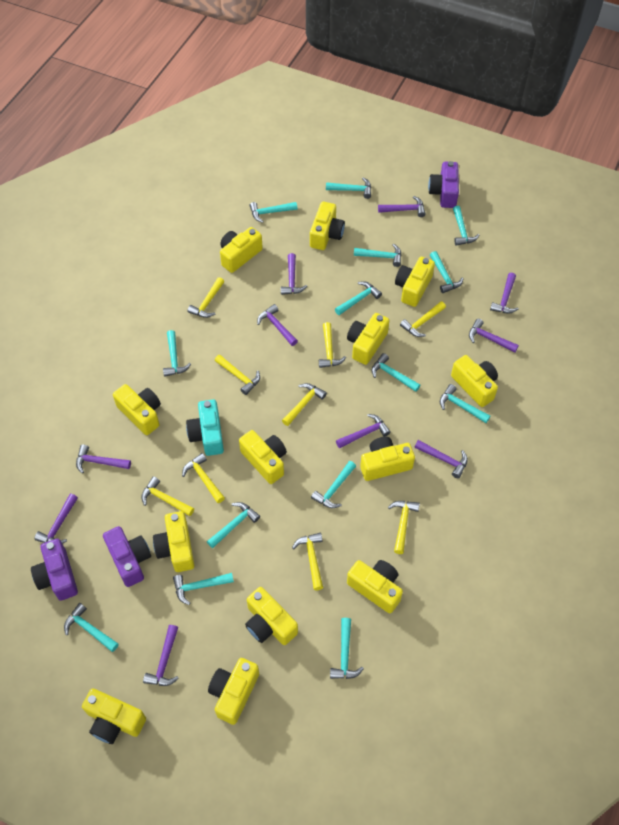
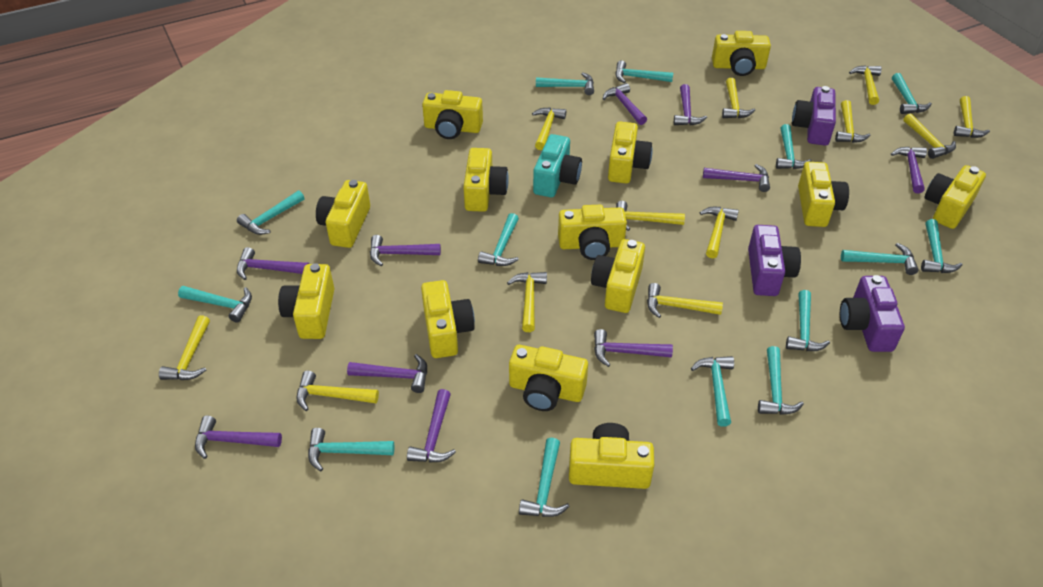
yellow hammer: [141,476,194,516] [182,453,225,503] [187,277,224,318] [215,355,260,395] [282,383,327,426] [292,533,323,590] [319,322,346,368] [388,501,420,554] [400,301,446,337] = 9 -> [159,315,210,380] [296,371,379,411] [507,272,547,332] [532,107,566,150] [616,201,685,231] [647,283,723,318] [700,207,739,258] [722,78,755,118] [835,100,871,143] [849,65,882,105] [903,113,956,159] [954,96,990,138] = 12

